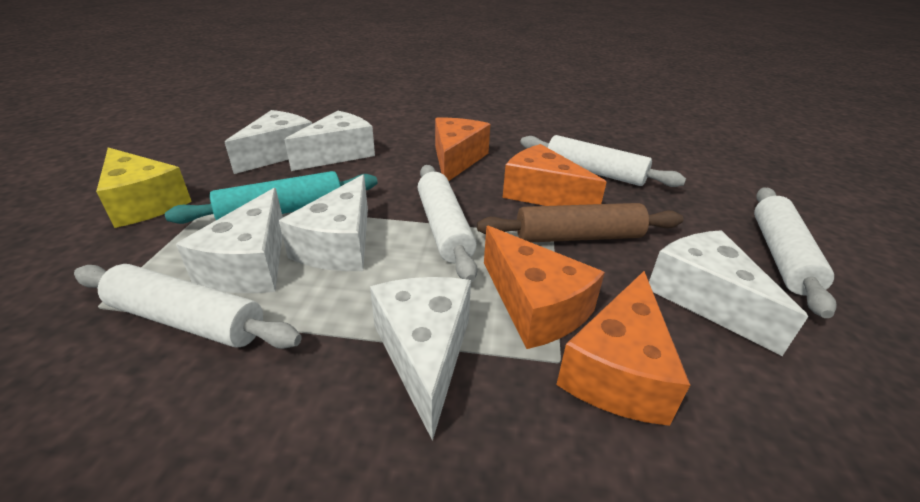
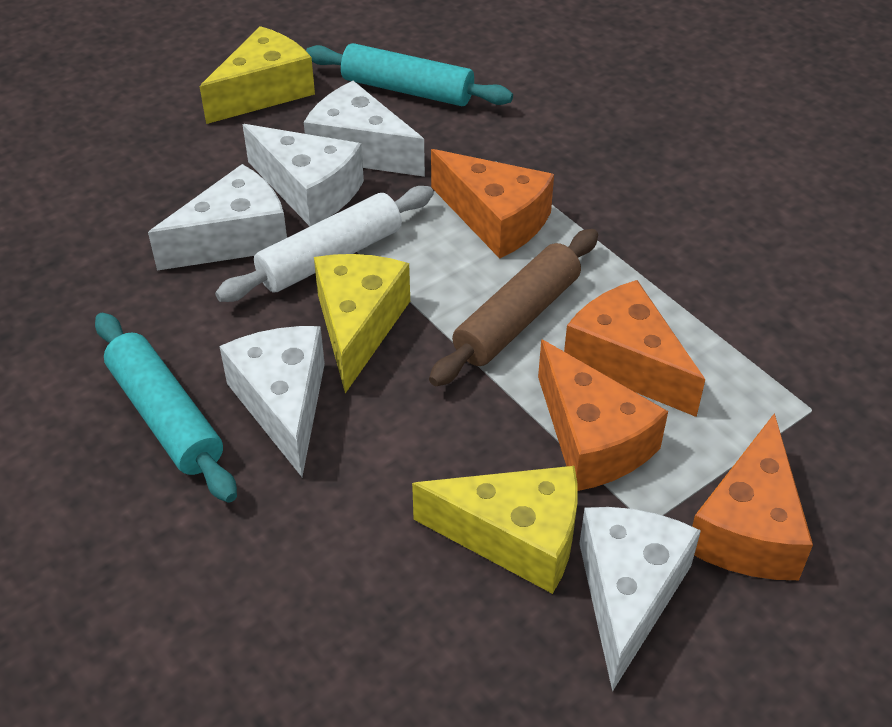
turquoise rolling pin: [165,171,378,224] = 1 -> [95,313,237,503] [306,43,513,106] = 2
white cheese: [176,188,283,293] [225,110,312,174] [279,175,368,271] [284,111,375,171] [370,277,471,441] [649,230,808,356] = 6 -> [148,164,287,271] [219,326,325,477] [242,124,364,226] [304,81,425,177] [579,507,701,692] = 5
white rolling pin: [74,264,302,349] [418,165,478,282] [520,135,686,187] [754,188,837,318] = 4 -> [215,186,434,302] = 1
yellow cheese: [96,147,192,228] = 1 -> [200,26,315,124] [314,254,410,393] [412,466,578,594] = 3

